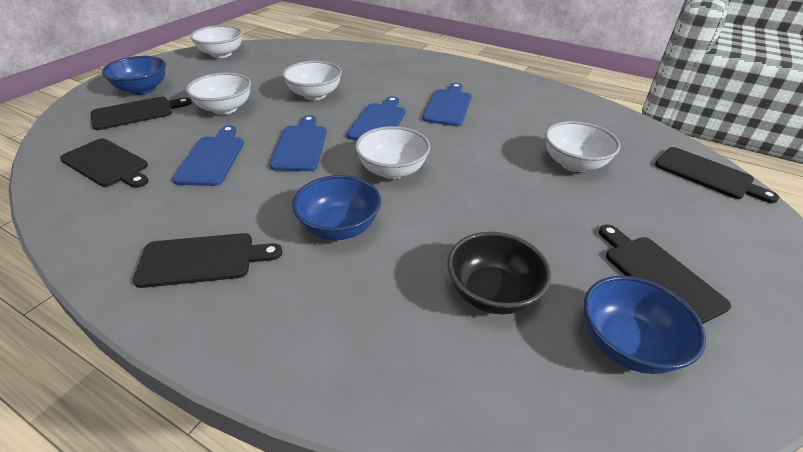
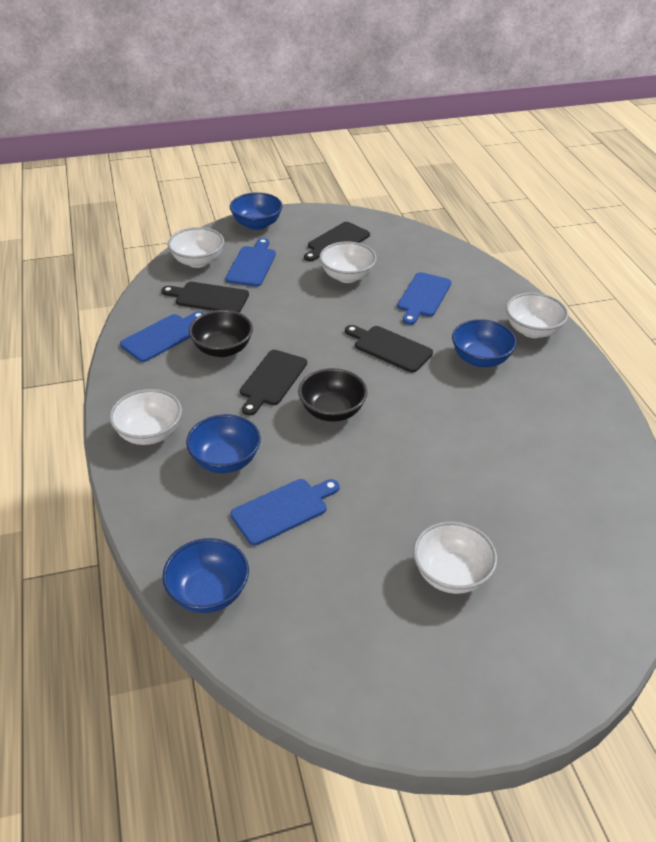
black bowl: [447,232,551,314] = 1 -> [189,310,253,357] [298,368,368,422] = 2
black cutting board: [60,138,148,188] [91,96,192,130] [133,233,282,288] [599,225,731,324] [655,147,779,203] = 5 -> [161,282,249,313] [240,350,307,416] [304,222,370,261] [345,325,433,373] = 4
blue bowl: [102,56,166,95] [292,175,381,240] [584,276,706,374] = 3 -> [162,538,249,613] [186,414,261,473] [230,192,283,230] [452,319,517,367] = 4

